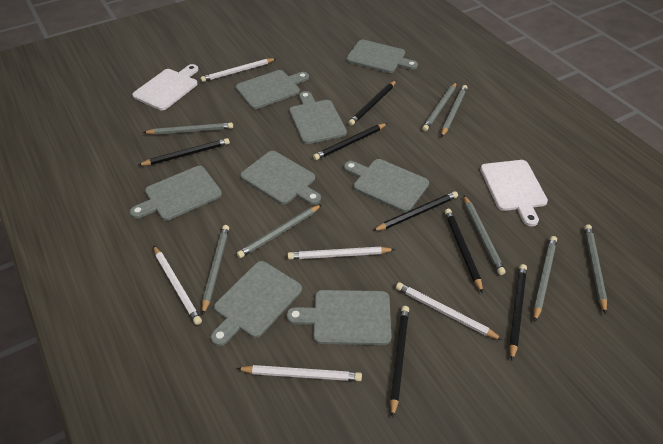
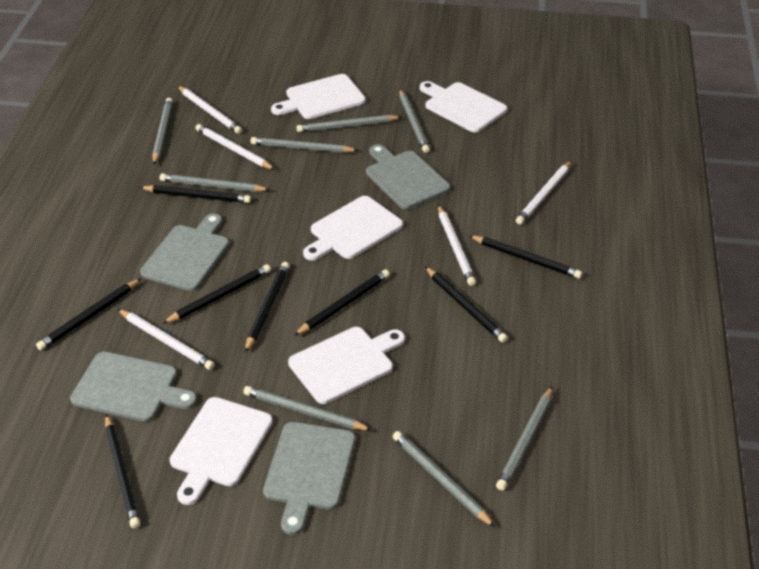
black pencil: [139,138,230,166] [313,123,388,160] [348,80,397,126] [373,191,458,231] [390,306,409,418] [445,209,483,293] [509,264,527,361] = 7 -> [36,278,141,350] [105,414,140,528] [139,185,251,203] [162,264,271,324] [245,262,289,353] [294,269,390,336] [425,267,508,343] [469,235,582,279] = 8
grey cutting board: [130,166,222,221] [211,261,302,346] [236,70,309,109] [240,151,321,205] [286,290,392,345] [289,91,347,144] [344,159,429,212] [346,40,418,73] = 8 -> [70,351,197,422] [140,213,229,291] [263,422,355,535] [366,144,450,209] = 4
white cutting board: [132,64,198,110] [480,160,548,226] = 2 -> [170,397,273,505] [271,74,365,119] [288,327,405,404] [303,196,403,261] [420,81,507,132] = 5

